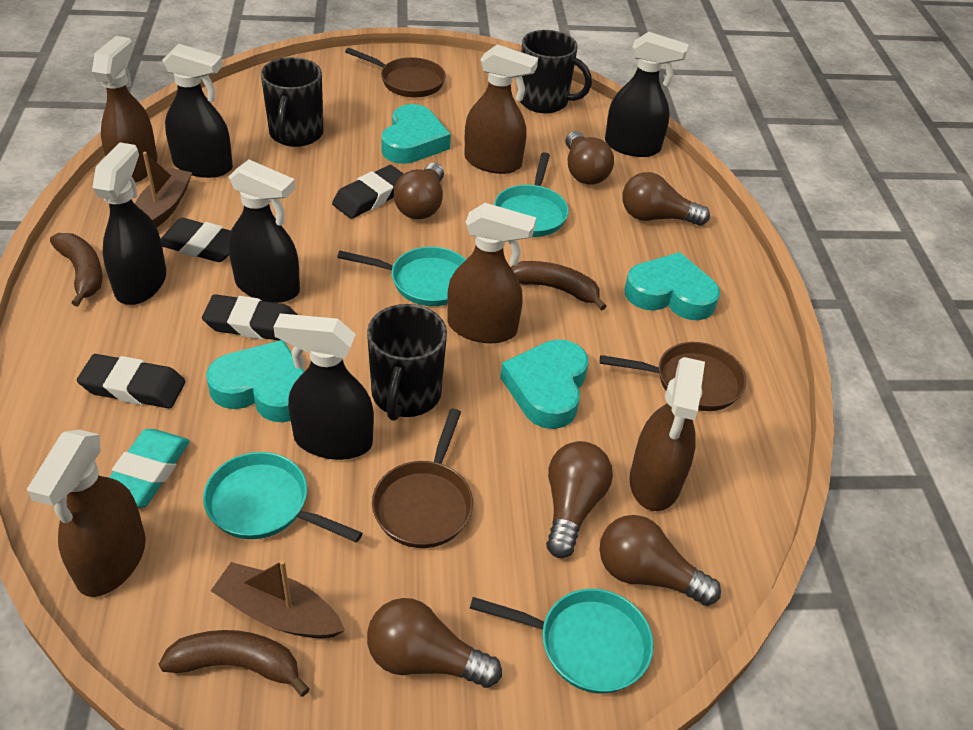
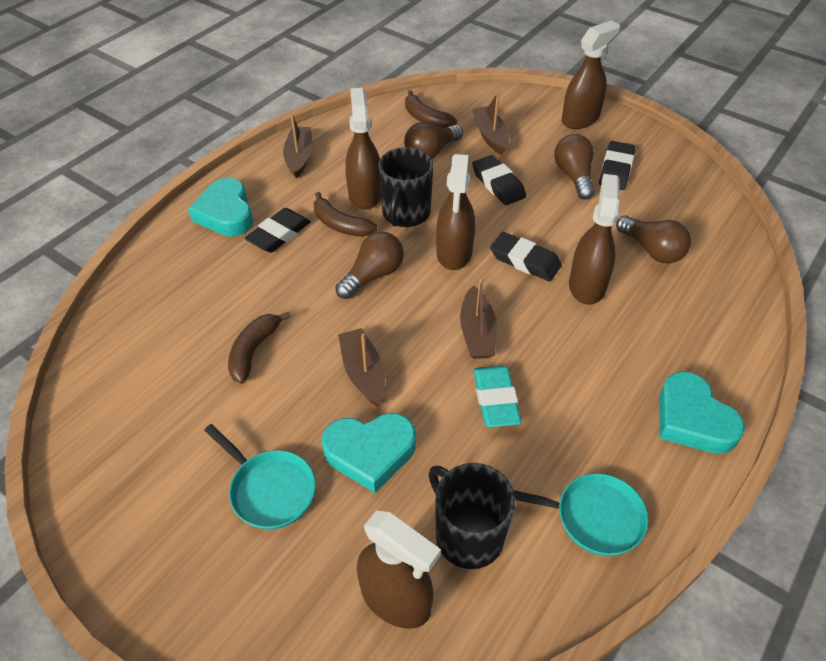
black mug: [261,57,323,147] [367,304,447,421] [520,30,592,114] = 3 -> [379,147,433,227] [428,463,515,569] = 2
black spray bottle: [92,143,166,305] [162,44,233,178] [228,160,300,303] [274,313,374,460] [605,32,689,157] = 5 -> none = 0
brown boat: [135,152,192,227] [211,560,345,639] = 2 -> [283,114,313,179] [338,328,385,406] [460,277,497,359] [472,92,509,155] = 4
brown light bulb: [367,598,502,688] [394,163,444,219] [546,441,613,558] [565,131,614,185] [600,515,721,606] [622,172,710,226] = 6 -> [335,232,404,299] [404,122,463,159] [554,134,595,200] [616,215,691,264] = 4
brown pan: [345,48,446,97] [372,409,473,548] [600,342,746,411] = 3 -> none = 0
turquoise heart: [206,340,304,422] [381,104,451,164] [500,339,588,429] [625,252,720,320] = 4 -> [188,178,253,237] [322,413,416,493] [659,372,745,454] = 3
turquoise pan: [203,452,362,543] [337,247,466,306] [470,589,654,693] [494,152,569,237] = 4 -> [204,424,316,530] [514,473,648,556] = 2

